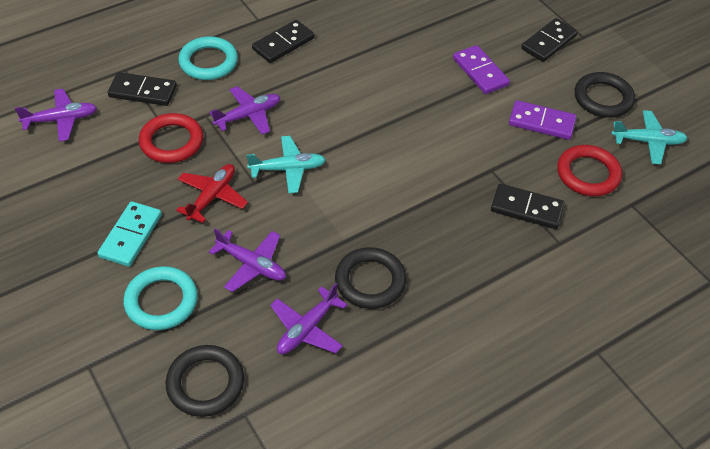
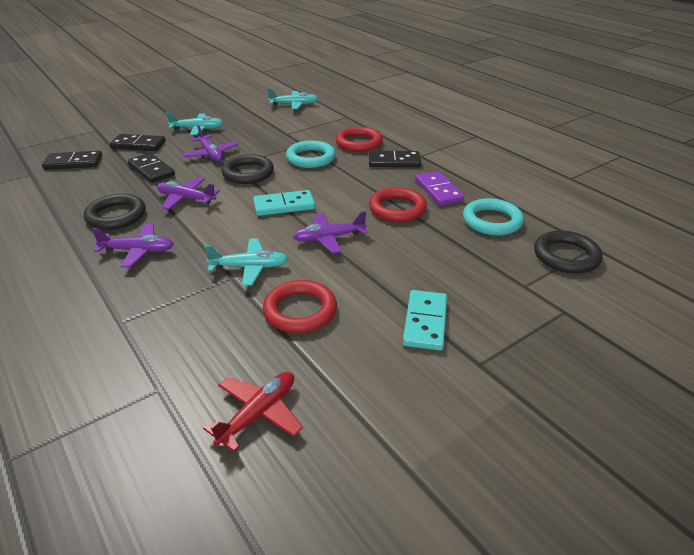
purple domino: [453,45,510,94] [509,100,576,140] = 2 -> [415,171,464,206] = 1
red ring: [139,113,203,163] [557,145,622,196] = 2 -> [263,280,337,333] [336,127,383,152] [369,187,427,222] = 3
turquoise domino: [97,201,162,267] = 1 -> [253,190,315,216] [403,290,447,351] = 2
turquoise plane: [246,136,326,194] [611,110,688,164] = 2 -> [166,112,223,135] [204,238,289,286] [267,89,318,109] = 3

